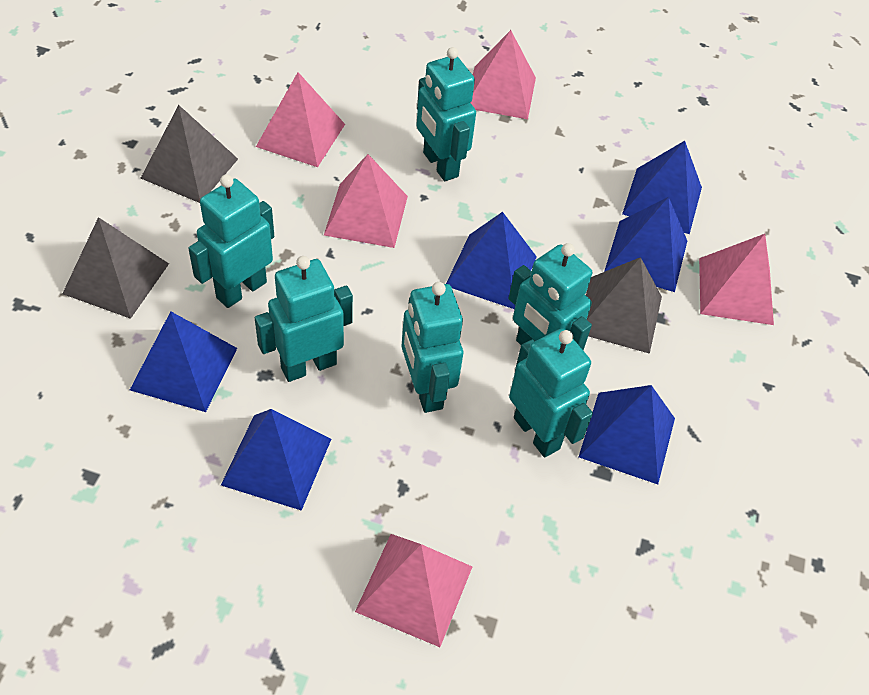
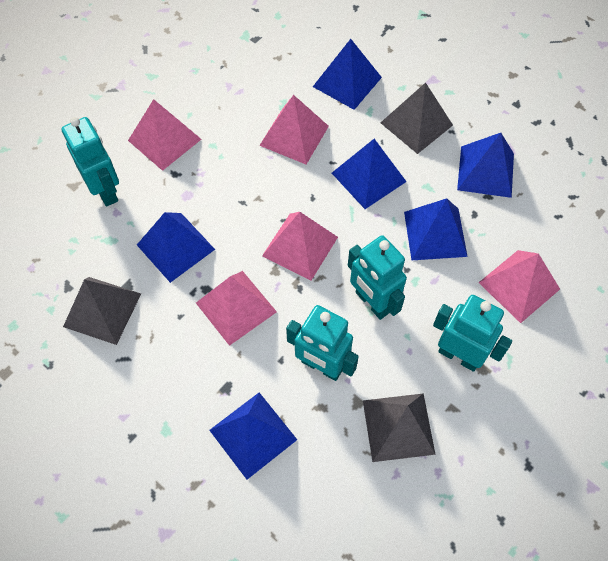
turquoise robot: [188,175,274,308] [255,256,353,382] [402,282,463,413] [416,47,476,181] [509,243,592,350] [509,328,593,457] = 6 -> [61,117,119,207] [286,305,359,381] [348,235,407,320] [433,295,512,372] = 4

